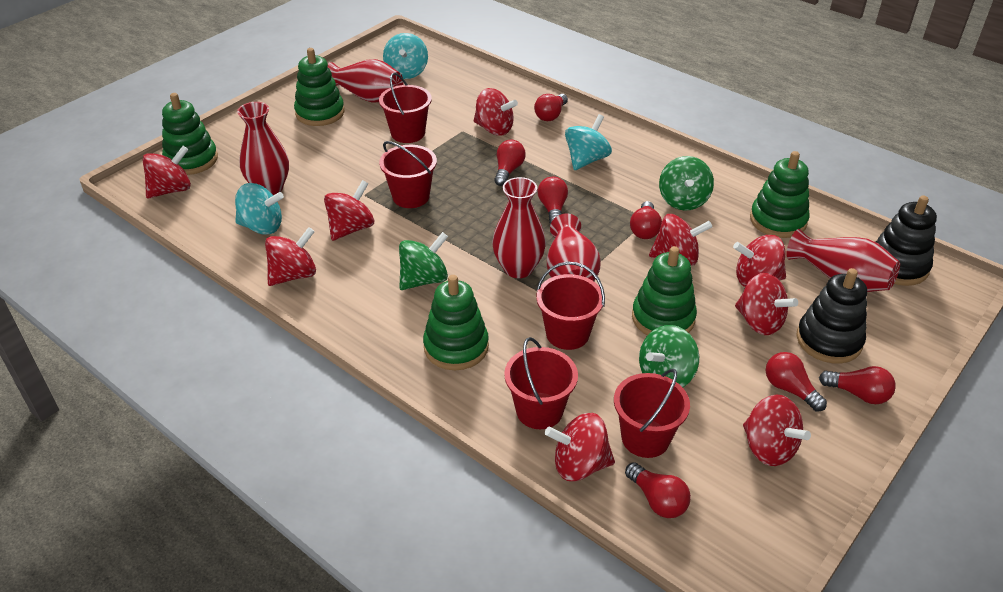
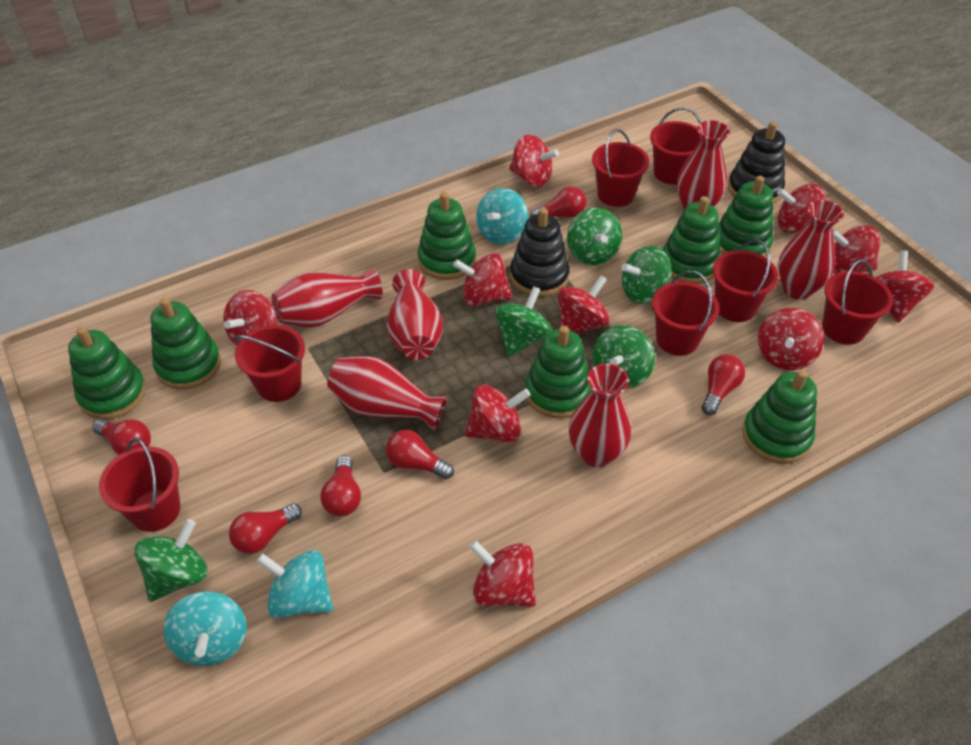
green spinning top: [399,232,448,290] [639,325,699,388] [659,156,714,211] = 3 -> [134,519,207,602] [494,286,552,357] [567,208,622,265] [592,325,655,389] [621,246,672,304] = 5
green stacking toy: [162,93,218,175] [294,48,344,126] [423,275,489,370] [632,246,697,335] [750,151,810,238] = 5 -> [68,327,146,420] [151,298,221,390] [418,192,476,280] [525,326,592,418] [662,196,721,284] [719,176,773,257] [742,370,817,464] = 7
red bucket: [379,72,432,143] [379,141,437,208] [504,337,578,429] [536,262,605,350] [614,369,690,458] = 5 -> [99,438,181,532] [235,325,305,402] [592,129,649,207] [650,107,702,185] [652,270,719,356] [713,240,778,322] [822,259,893,345] = 7
red light bulb: [494,140,526,186] [534,94,568,121] [538,177,568,224] [625,462,691,518] [630,201,662,239] [766,352,827,412] [819,366,895,404] = 7 -> [92,419,151,455] [229,503,302,554] [320,455,361,517] [386,430,454,479] [531,186,586,218] [702,354,745,415] = 6
red spinning top: [143,146,191,198] [265,227,316,286] [324,180,374,241] [474,88,518,136] [545,413,615,481] [649,214,712,266] [733,235,786,287] [735,273,798,335] [743,394,811,466] = 9 -> [223,290,277,346] [453,253,513,307] [465,385,531,443] [469,540,536,607] [509,135,559,187] [557,275,610,334] [758,308,824,370] [777,184,826,233] [833,225,881,274] [875,251,934,323] = 10
red vase: [237,102,289,196] [328,59,403,102] [492,177,546,278] [547,213,600,282] [786,229,900,292] = 5 -> [272,267,383,327] [327,356,447,431] [387,269,443,360] [569,363,632,467] [677,120,730,210] [778,200,844,299] = 6

